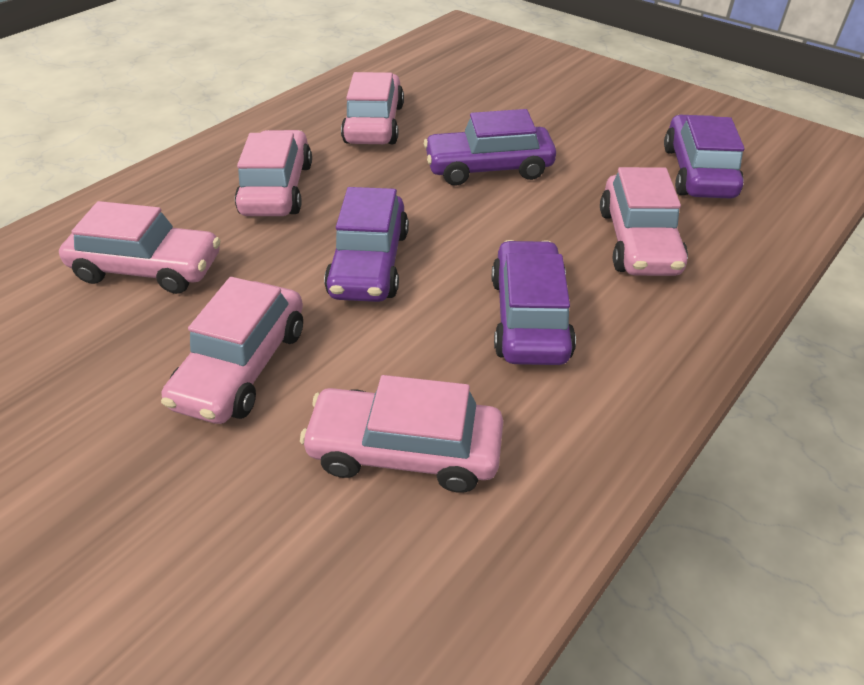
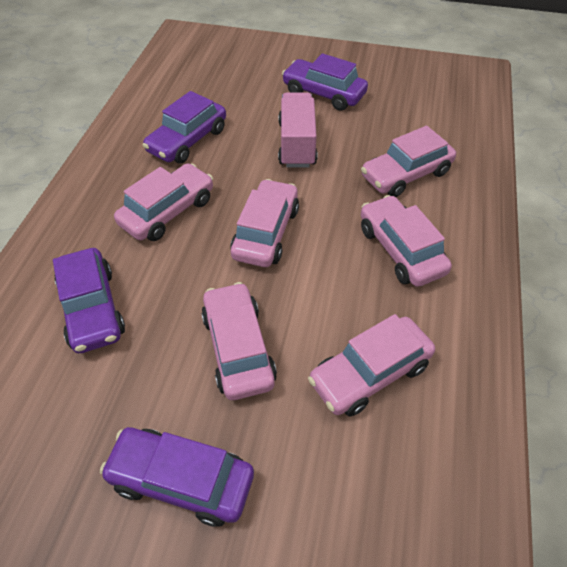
pink truck: none = 0 -> [278,93,317,168] = 1

